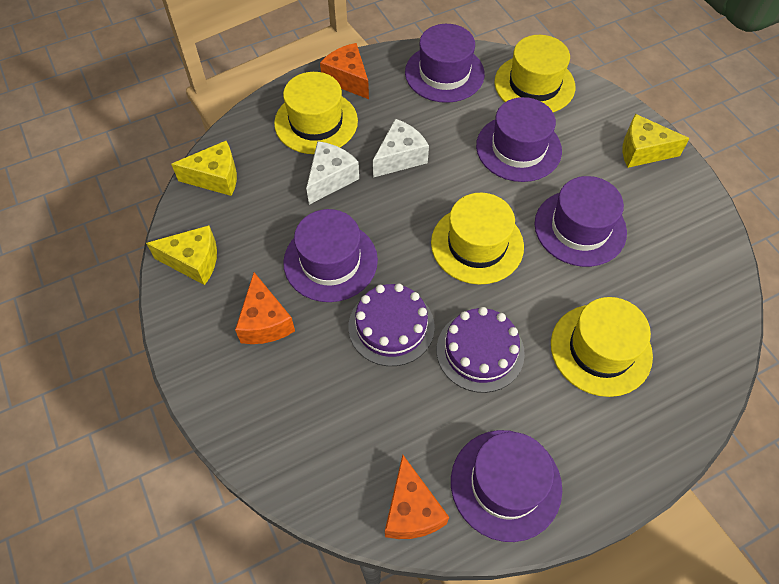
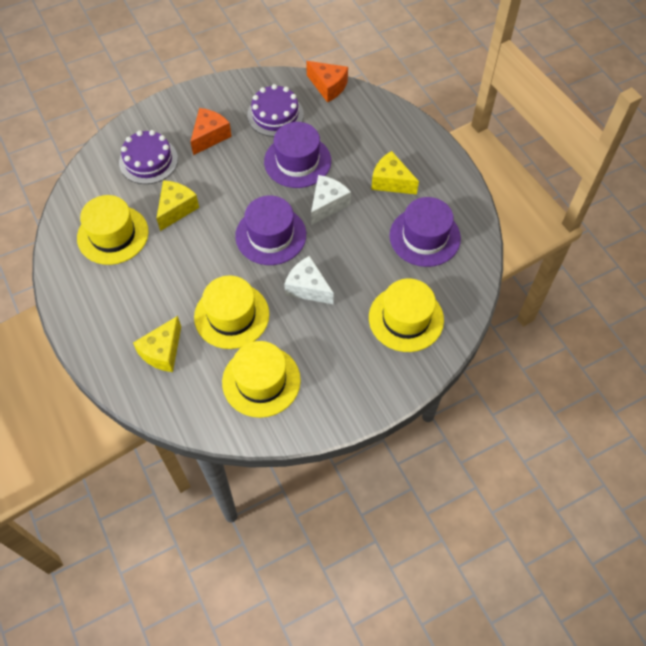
orange cheese: [235,272,295,344] [320,43,369,99] [385,455,449,539] = 3 -> [190,108,232,155] [306,61,348,103] = 2
purple hat: [283,209,378,302] [405,24,485,103] [451,430,562,542] [476,97,562,182] [535,176,627,267] = 5 -> [235,195,306,265] [264,122,331,188] [389,197,461,267] = 3

